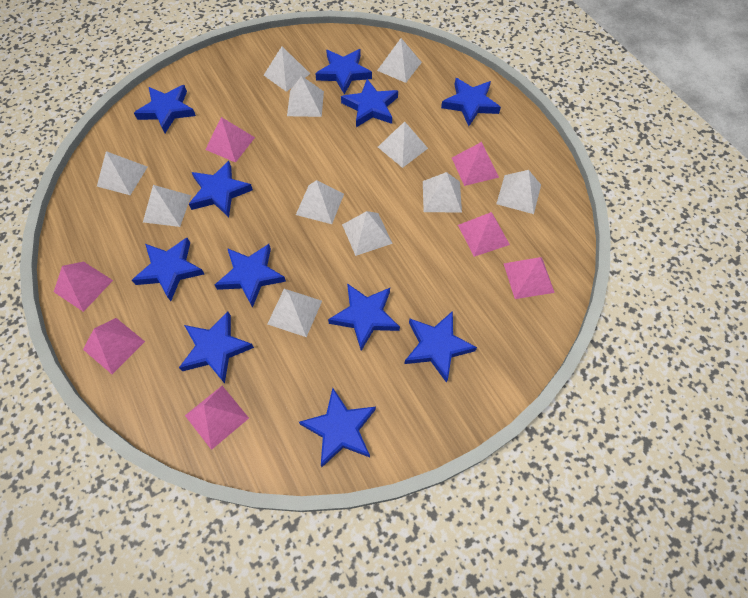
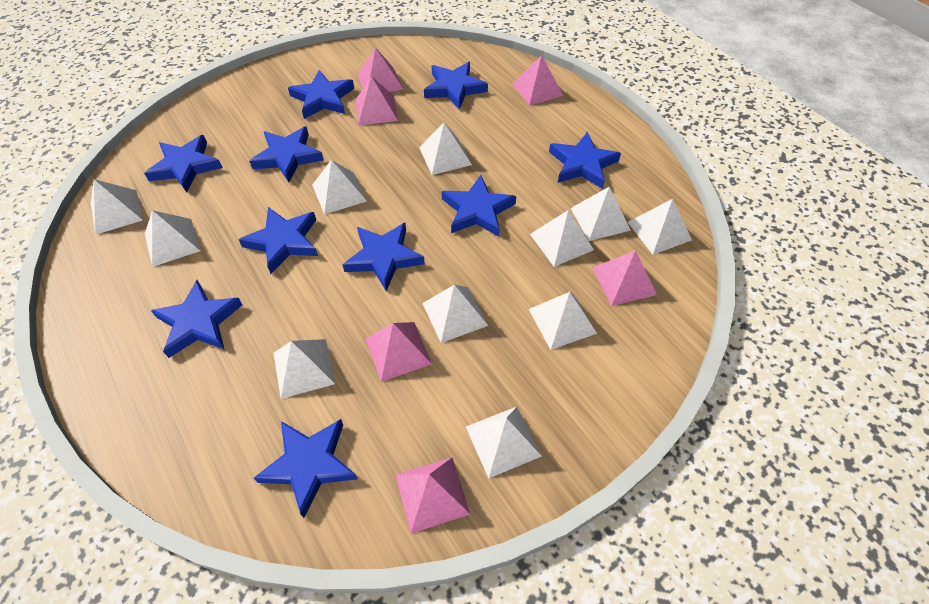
blue star: [132,238,204,301] [134,85,196,133] [179,312,254,383] [189,161,253,217] [215,244,286,308] [299,388,376,467] [315,49,372,95] [328,283,400,351] [341,79,398,127] [404,311,477,383] [441,78,501,126] = 11 -> [144,135,223,193] [151,280,242,358] [239,207,318,274] [249,126,324,182] [254,419,358,518] [288,70,354,119] [342,223,425,291] [424,62,488,110] [441,175,516,237] [549,132,621,189] = 10
pink pyramid: [54,262,113,312] [83,318,145,374] [185,386,249,450] [205,117,255,163] [452,142,499,186] [458,212,510,257] [503,257,555,299] = 7 -> [355,76,398,125] [357,48,403,92] [365,322,432,382] [396,457,470,533] [512,55,563,106] [593,250,657,306] = 6

